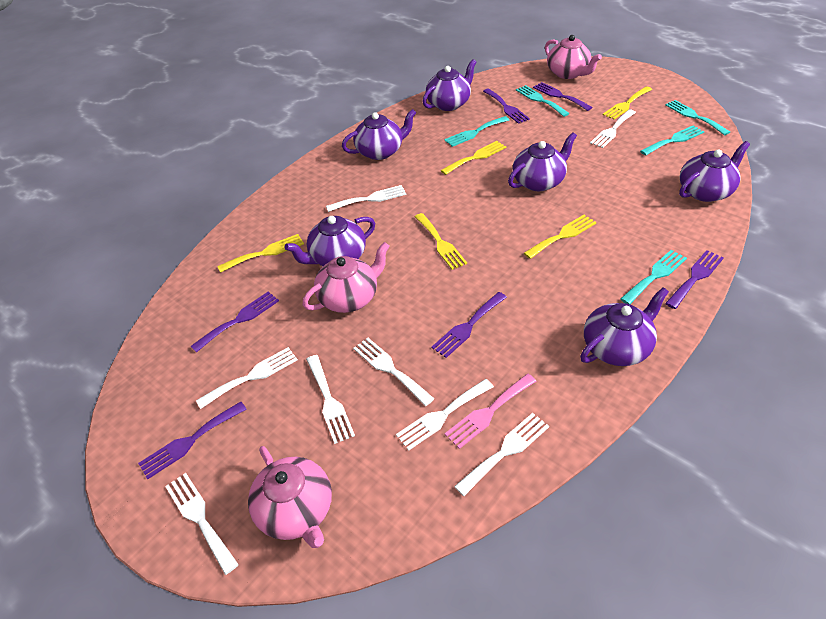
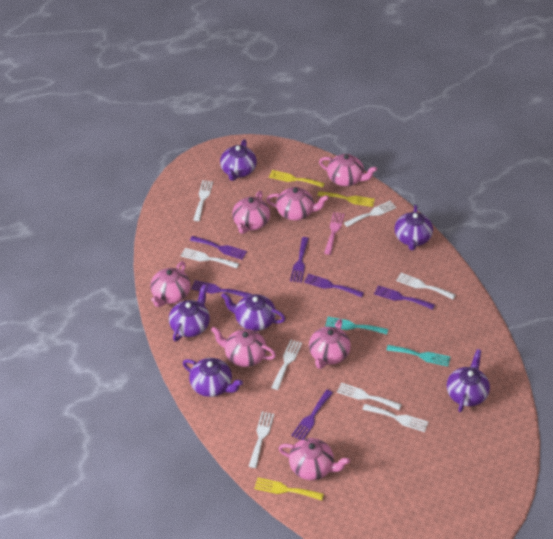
pink teapot: [248,446,332,548] [303,242,390,313] [545,35,602,79] = 3 -> [150,261,191,307] [211,327,276,367] [232,191,270,234] [266,187,329,220] [279,438,350,480] [309,319,351,369] [319,154,377,186] = 7
turquoise fork: [444,116,509,147] [516,85,570,117] [620,250,687,304] [640,125,704,155] [665,100,730,135] = 5 -> [325,317,388,335] [387,345,450,366] = 2
yellow fork: [217,234,304,273] [415,213,467,270] [440,141,506,175] [524,215,596,259] [603,86,652,120] = 5 -> [254,478,324,500] [269,170,325,188] [317,191,375,207] = 3

